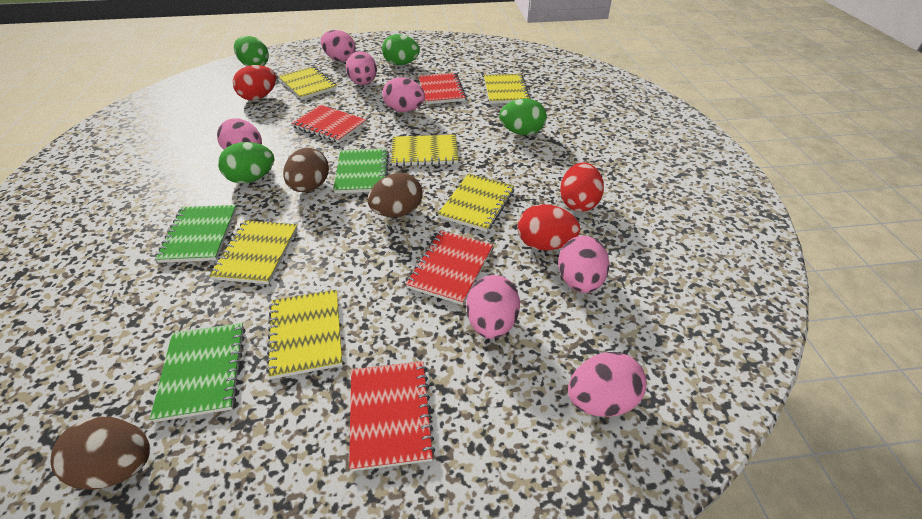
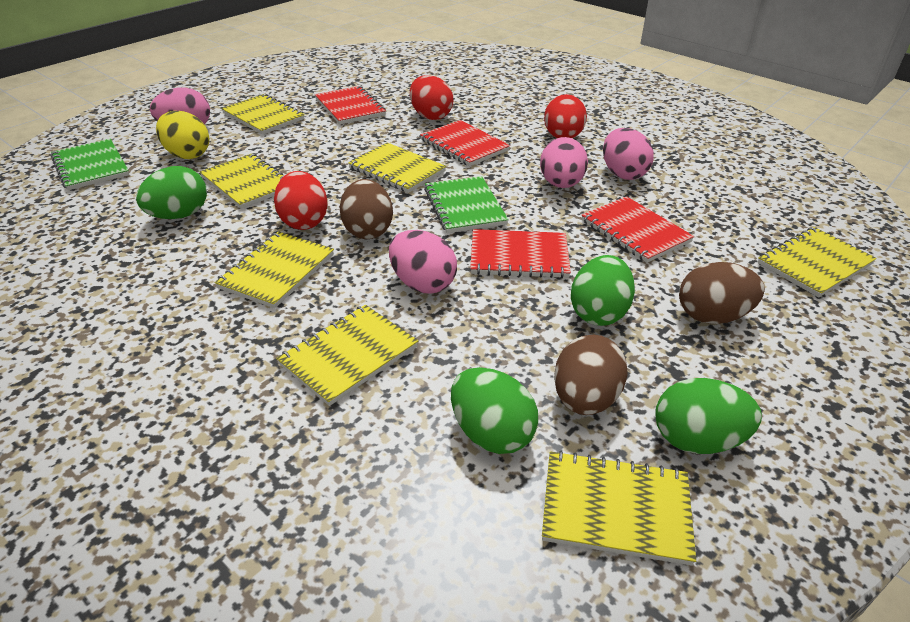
green notebook: [150,323,245,422] [155,205,237,263] [333,149,389,193] = 3 -> [51,139,129,190] [424,176,509,233] = 2
pink egg: [217,118,262,150] [321,30,356,62] [346,51,377,85] [382,77,425,112] [466,275,520,339] [558,236,609,293] [568,352,647,417] = 7 -> [150,87,210,124] [389,230,457,294] [540,137,588,188] [603,128,654,180] = 4
yellow egg: none = 0 -> [156,111,209,159] = 1
yellow notebook: [209,220,298,284] [266,290,343,379] [278,66,337,100] [391,135,458,166] [438,173,515,232] [484,74,530,104] = 6 -> [199,154,285,209] [215,231,334,308] [221,94,305,135] [276,305,418,406] [348,143,446,193] [542,451,696,566] [757,227,877,297] = 7

